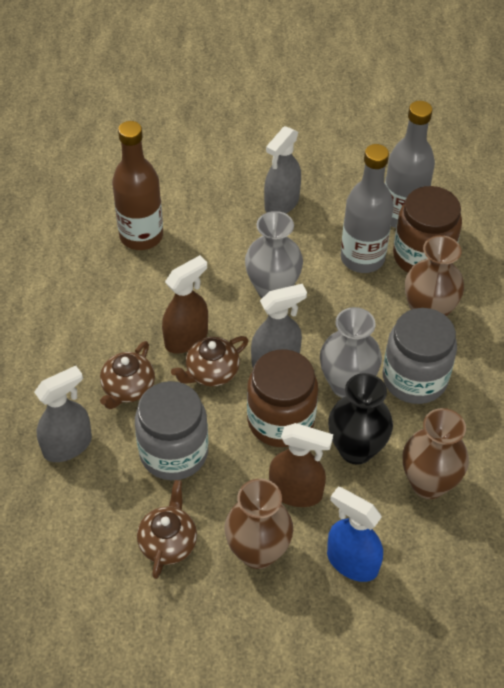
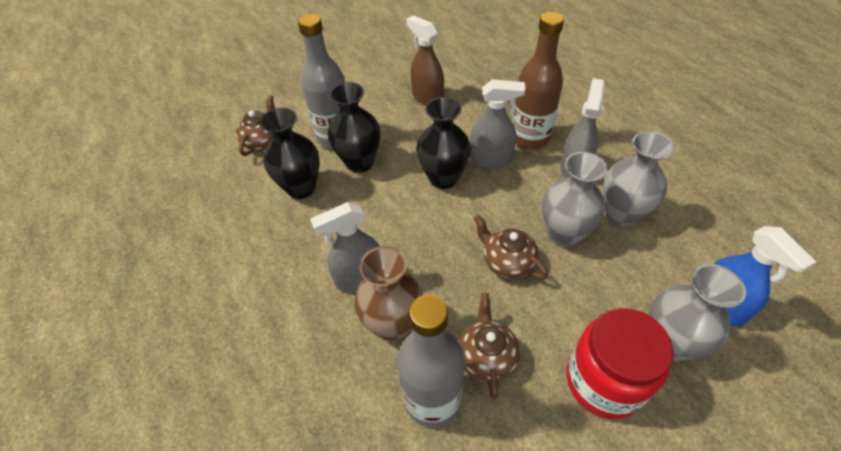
black vase: [328,373,393,465] = 1 -> [260,108,320,199] [328,82,381,173] [416,97,471,189] = 3
brown jar: [247,349,318,447] [393,186,462,273] = 2 -> none = 0
brown spray bottle: [162,255,208,354] [269,423,333,507] = 2 -> [407,15,444,105] = 1
brown vase: [224,479,293,569] [403,408,469,499] [405,235,464,316] = 3 -> [354,246,423,342] = 1
grey jar: [135,381,208,480] [383,308,457,404] = 2 -> none = 0
grey vase: [245,211,303,298] [320,307,382,398] = 2 -> [542,152,608,247] [603,131,675,227] [649,264,746,361] = 3
red jar: none = 0 -> [567,308,673,419] = 1

